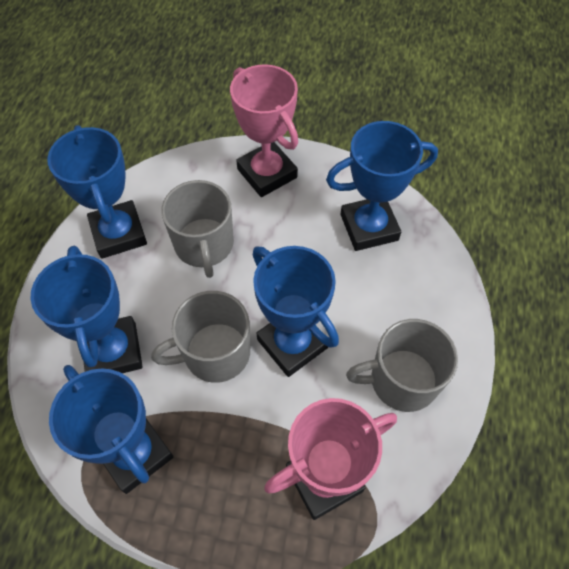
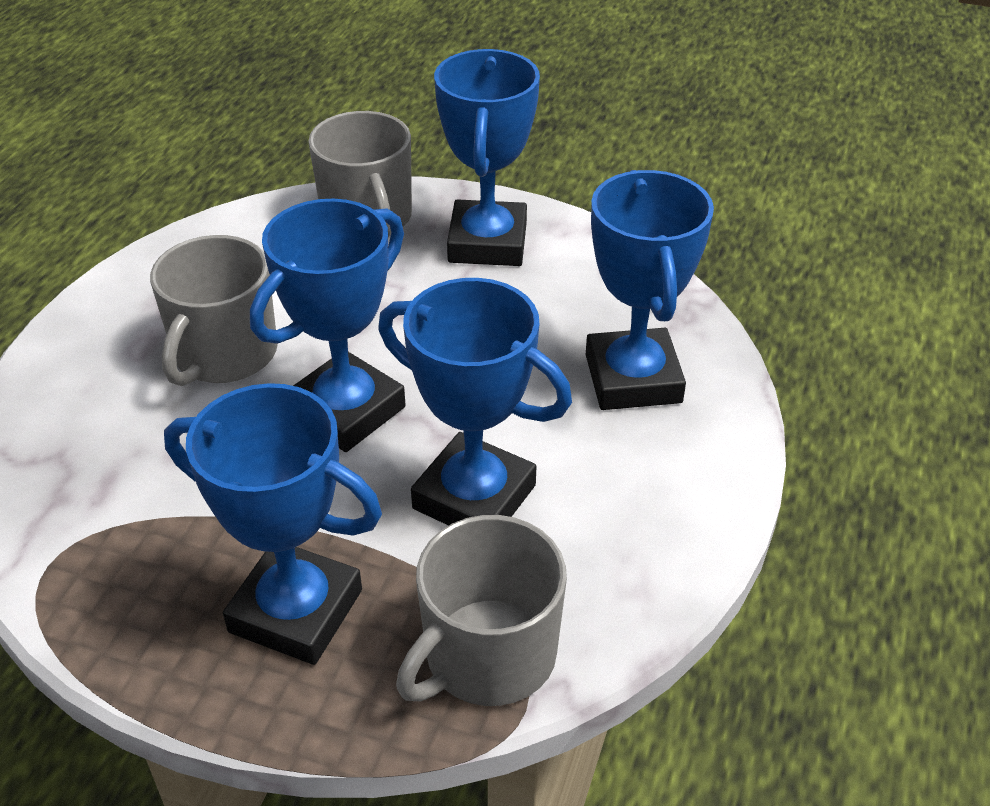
pink trophy: [230,64,298,197] [264,398,397,520] = 2 -> none = 0

